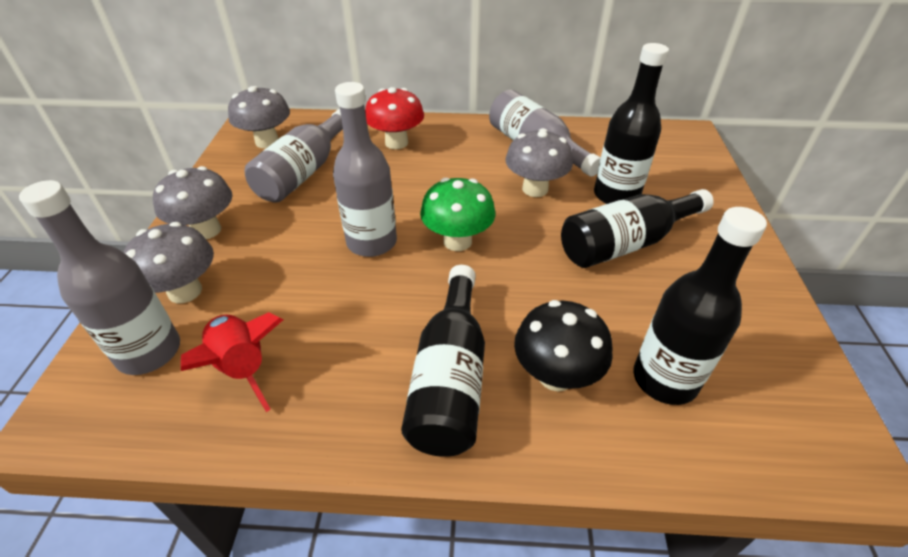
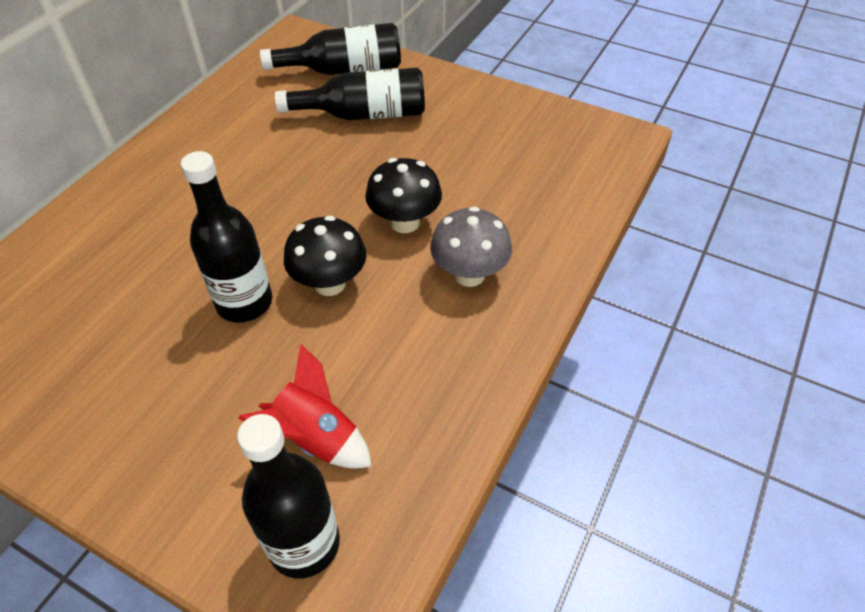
black mushroom: [514,300,613,392] = 1 -> [284,216,366,296] [365,158,442,233] = 2
green mushroom: [420,177,496,251] = 1 -> none = 0
grey bottle: [19,180,180,375] [244,109,343,203] [333,82,397,257] [489,90,601,177] = 4 -> none = 0
grey mushroom: [123,222,214,304] [153,166,233,239] [228,86,290,148] [505,128,573,197] = 4 -> [430,206,512,287] = 1
red mushroom: [365,87,424,149] = 1 -> none = 0

